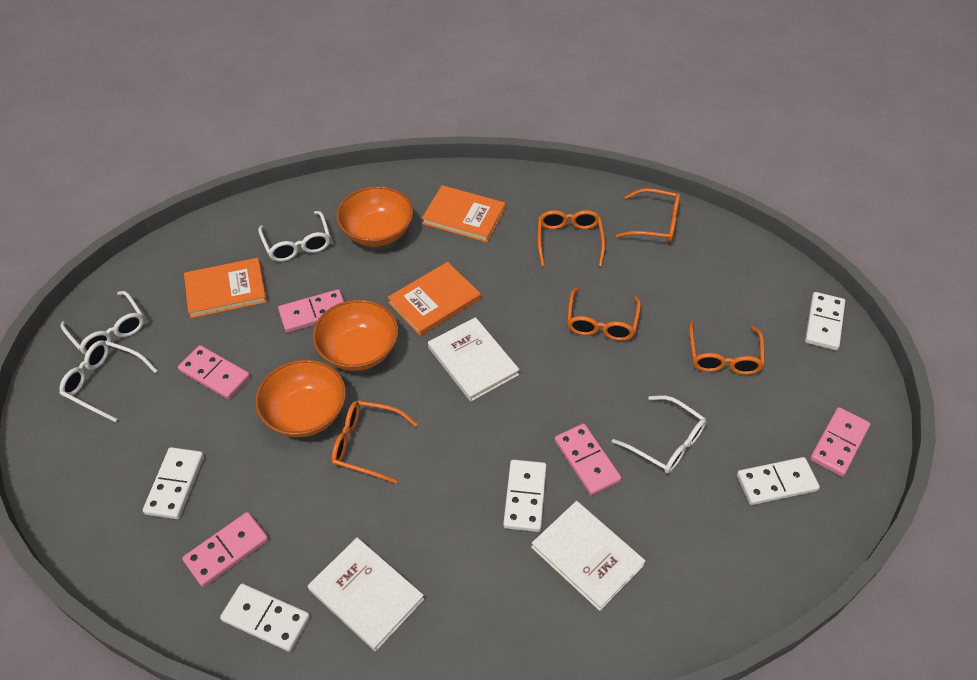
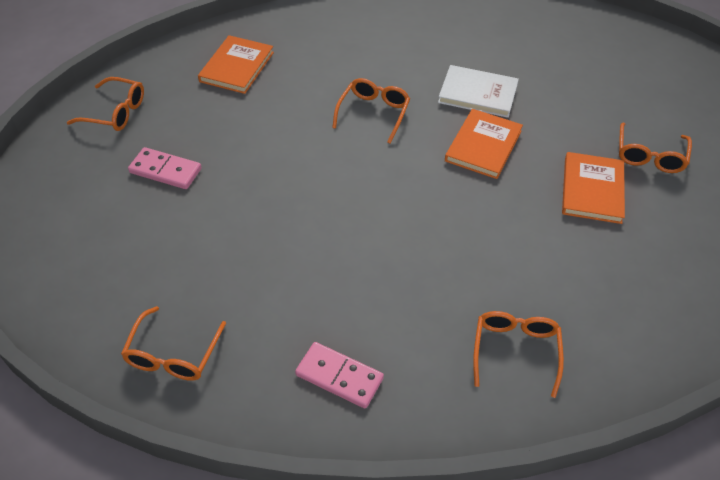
orange bowl: [255,359,346,437] [312,300,398,371] [336,186,413,247] = 3 -> none = 0
pink domino: [178,345,250,400] [182,512,269,587] [278,289,344,333] [555,424,621,496] [810,407,870,477] = 5 -> [128,147,202,189] [295,342,384,408] = 2
white book: [308,537,424,651] [428,317,520,401] [531,501,645,611] = 3 -> [438,65,519,118] = 1
white domino: [143,447,204,519] [220,584,310,652] [503,459,547,532] [737,457,820,505] [805,292,845,350] = 5 -> none = 0
white glasses: [59,340,158,422] [61,291,144,354] [258,211,331,262] [612,395,707,474] = 4 -> none = 0

